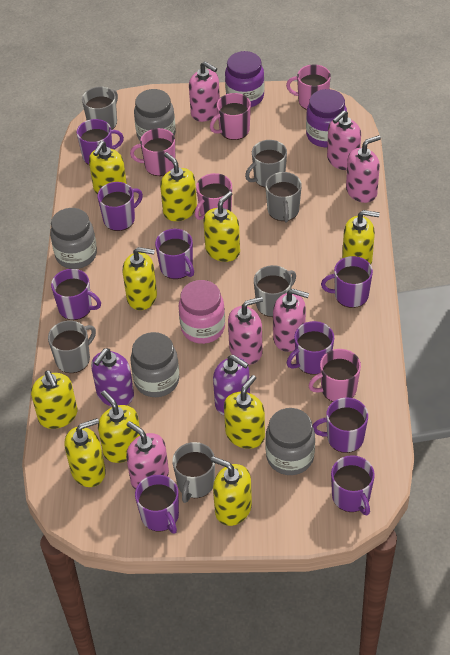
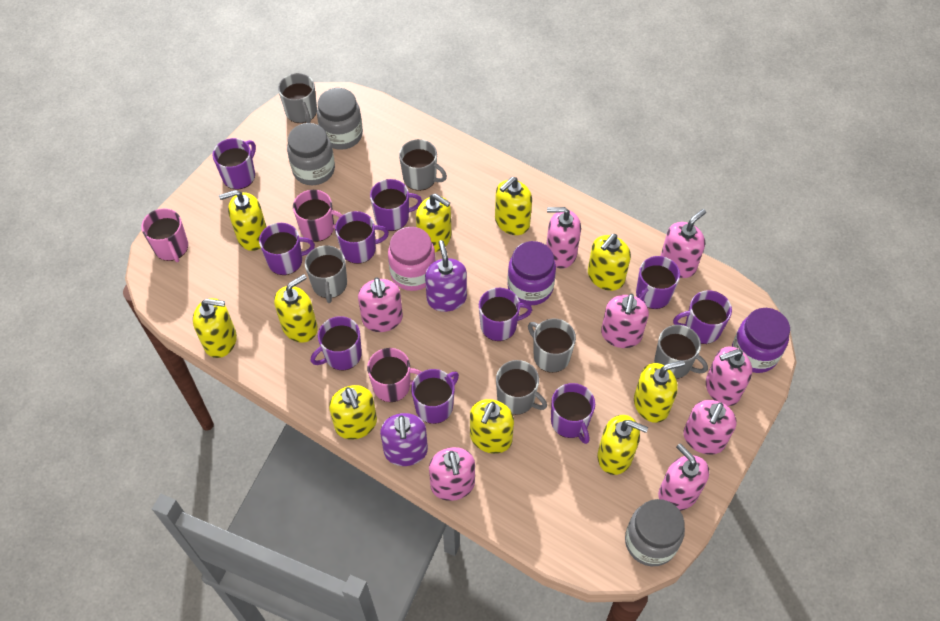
grey jar: [50,208,97,269] [130,332,179,397] [134,89,176,140] [265,408,315,475] = 4 -> [287,123,335,185] [317,88,363,150] [625,499,685,566] = 3
pink mug: [130,128,175,176] [195,173,232,220] [210,93,251,140] [286,64,331,110] [308,349,361,402] = 5 -> [141,208,188,262] [293,190,342,242] [367,348,422,402] = 3
pink soap dispenser: [126,421,169,490] [189,61,220,122] [228,297,263,365] [273,288,309,352] [327,110,361,170] [346,135,381,203] = 6 -> [358,277,403,332] [429,447,475,501] [546,207,581,269] [601,294,649,348] [658,443,709,511] [660,209,706,278] [683,400,737,455] [706,346,752,406] = 8
purple mug: [51,269,101,320] [77,119,124,165] [97,182,143,231] [135,475,179,534] [155,229,194,279] [287,321,334,375] [313,397,368,453] [321,256,373,308] [331,455,375,515] = 9 -> [213,138,256,190] [259,223,315,275] [311,316,362,370] [335,211,389,264] [370,179,422,231] [411,369,459,424] [479,288,532,341] [551,383,595,444] [636,256,680,309] [673,290,732,344] = 10

